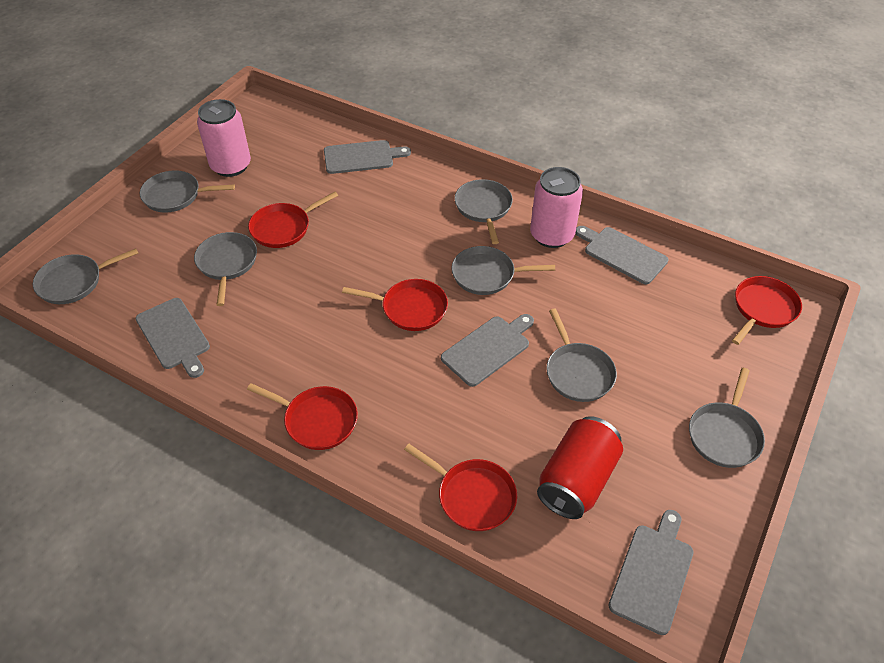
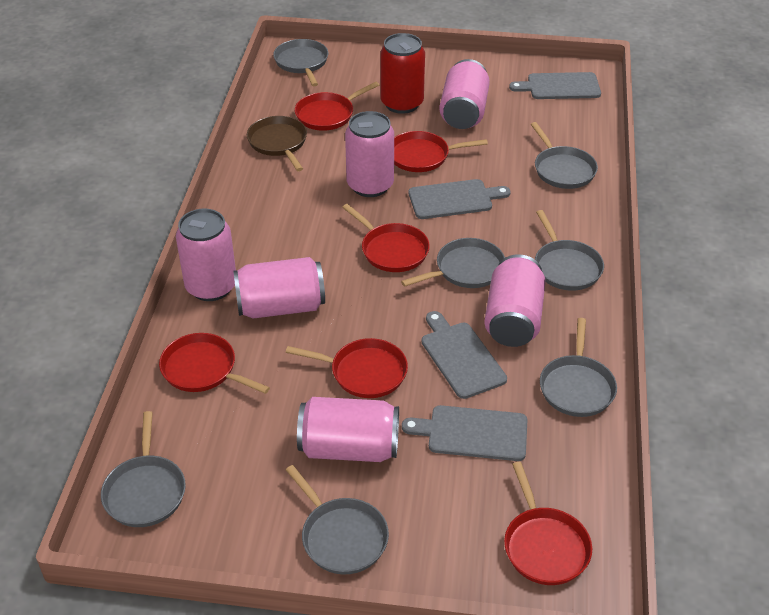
brown pan: none = 0 -> [247,116,307,171] = 1
grey cutting board: [135,298,210,378] [324,140,411,174] [441,314,534,387] [575,226,668,284] [609,510,693,635] = 5 -> [402,405,527,461] [408,179,511,219] [422,311,507,399] [509,72,601,99] = 4
pink can: [197,99,251,177] [530,167,583,248] = 2 -> [176,208,236,301] [233,257,325,319] [297,397,399,462] [345,111,394,197] [439,59,490,129] [484,254,546,347] = 6
red pan: [247,383,358,450] [248,192,338,248] [342,279,448,331] [404,444,517,531] [732,276,802,345] = 5 -> [159,333,270,394] [285,338,408,398] [295,82,379,131] [342,204,430,272] [394,131,488,172] [504,462,592,585] = 6

